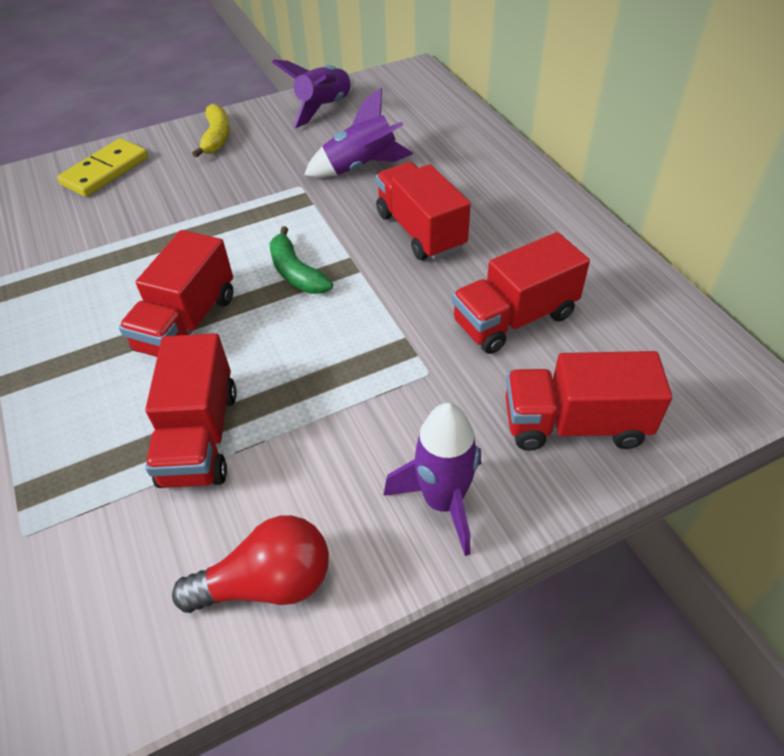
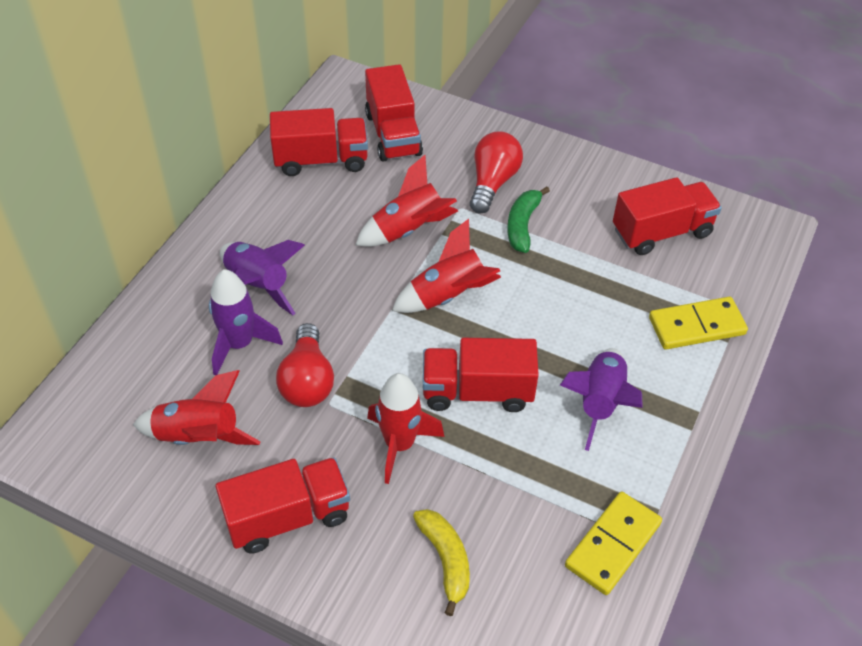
red light bulb: [172,515,329,613] = 1 -> [276,323,334,407] [470,132,523,214] = 2
red rocket: none = 0 -> [133,370,261,445] [356,155,458,247] [367,373,445,484] [392,219,501,313] = 4
yellow domino: [57,138,148,197] = 1 -> [565,492,662,595] [649,297,748,349] = 2

